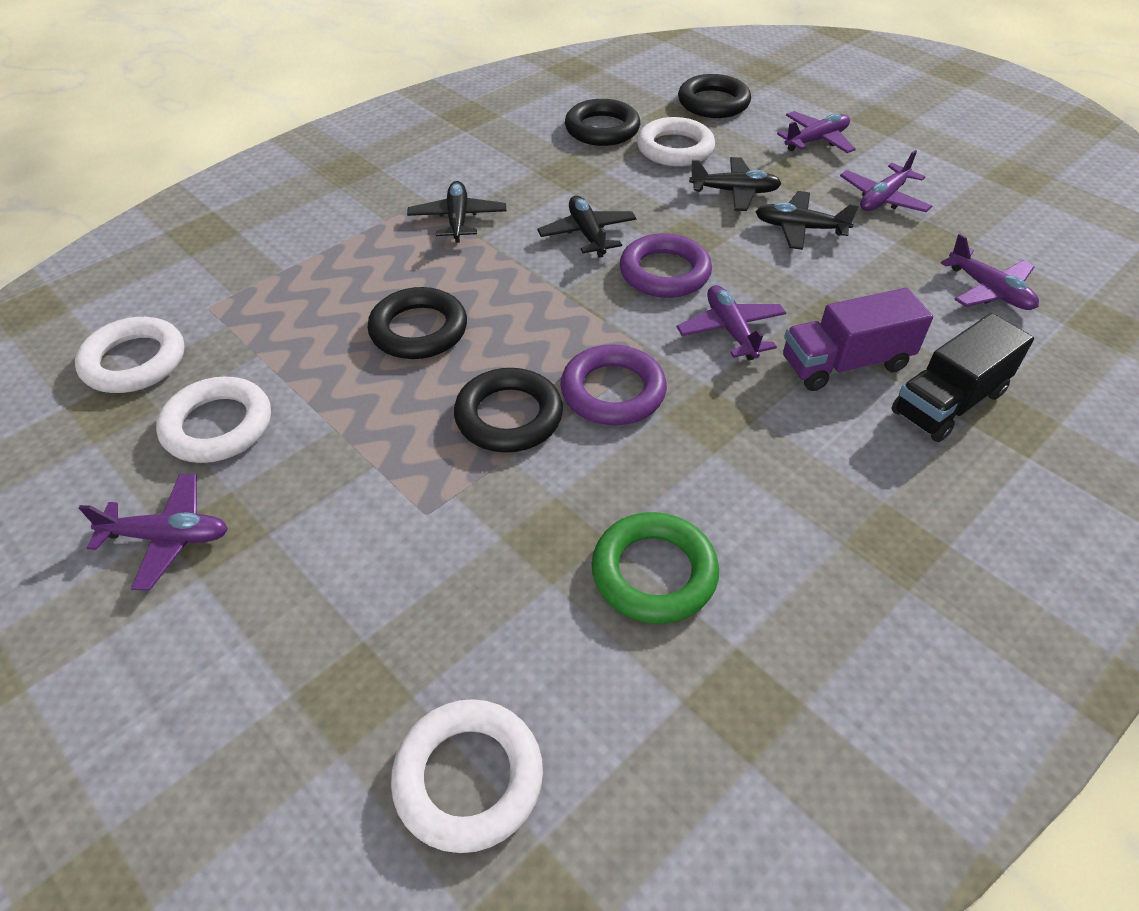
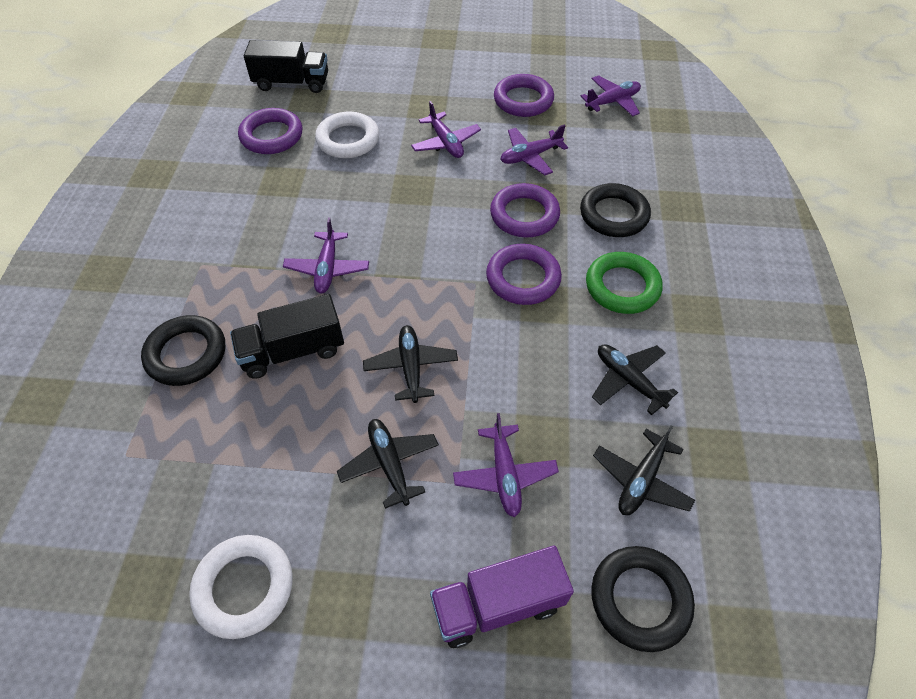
black ring: [367,287,467,359] [454,368,563,453] [565,99,640,146] [678,74,751,118] = 4 -> [141,315,225,386] [580,183,651,237] [591,546,695,652] = 3
black truck: [891,313,1034,442] = 1 -> [230,294,344,379] [244,40,328,93] = 2
purple ring: [561,344,667,425] [620,233,712,298] = 2 -> [238,108,302,154] [486,244,562,305] [490,183,560,237] [494,74,554,117] = 4
white ring: [75,317,184,393] [156,377,271,463] [391,699,543,853] [637,117,715,166] = 4 -> [189,535,293,639] [315,112,379,158] = 2

